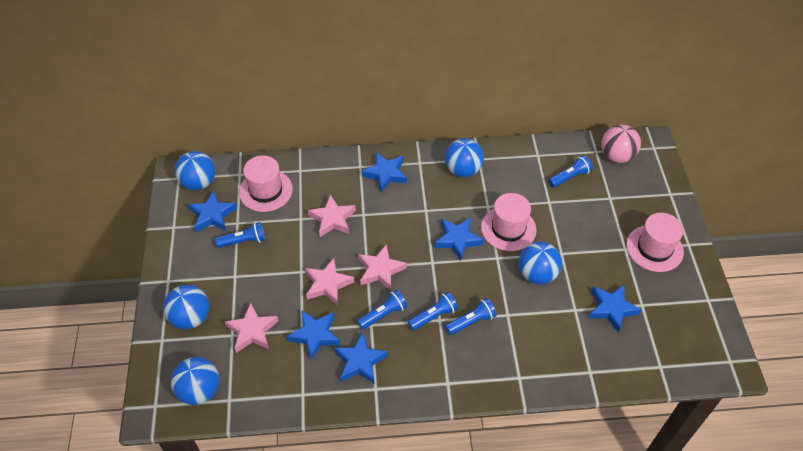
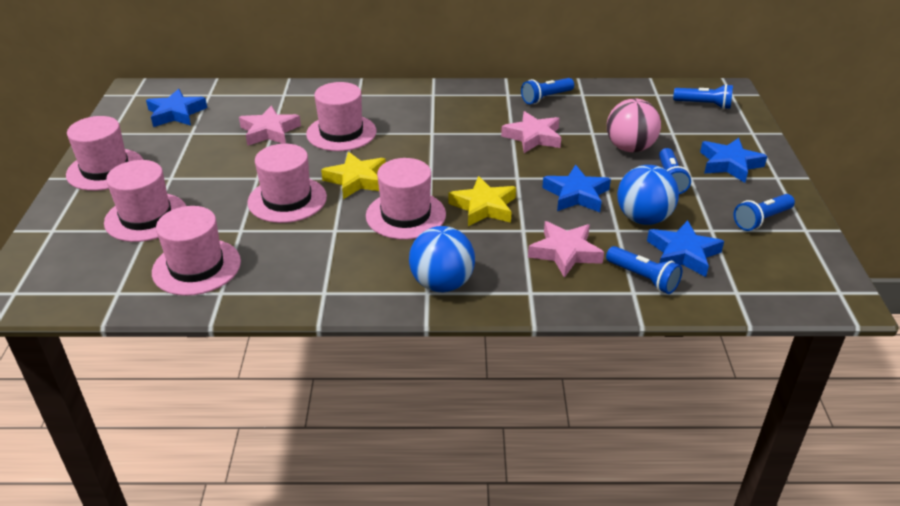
blue ball: [163,285,209,329] [171,357,219,405] [175,151,215,191] [445,138,484,177] [519,242,562,284] = 5 -> [409,226,475,292] [617,165,679,225] = 2
blue star: [188,190,237,232] [287,310,340,360] [334,332,388,384] [362,152,407,192] [435,217,484,261] [589,285,642,333] = 6 -> [146,89,207,127] [542,165,611,212] [647,220,724,277] [700,138,767,183] = 4
pink hat: [239,155,293,212] [481,193,537,251] [626,213,684,272] = 3 -> [66,116,143,191] [104,160,186,242] [152,206,241,296] [248,144,327,223] [306,82,376,151] [366,158,446,240] = 6
pink star: [225,303,278,353] [305,258,354,305] [308,195,356,237] [358,245,407,290] = 4 -> [239,106,301,146] [501,111,561,153] [528,221,604,278] = 3
yellow star: none = 0 -> [321,152,386,199] [449,176,516,226] = 2

